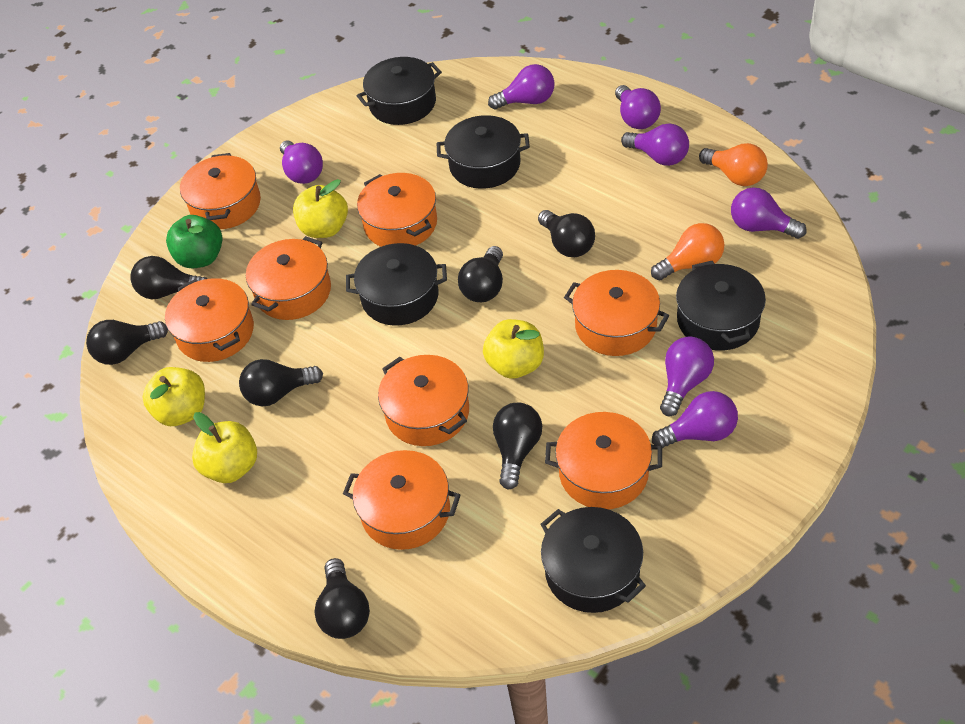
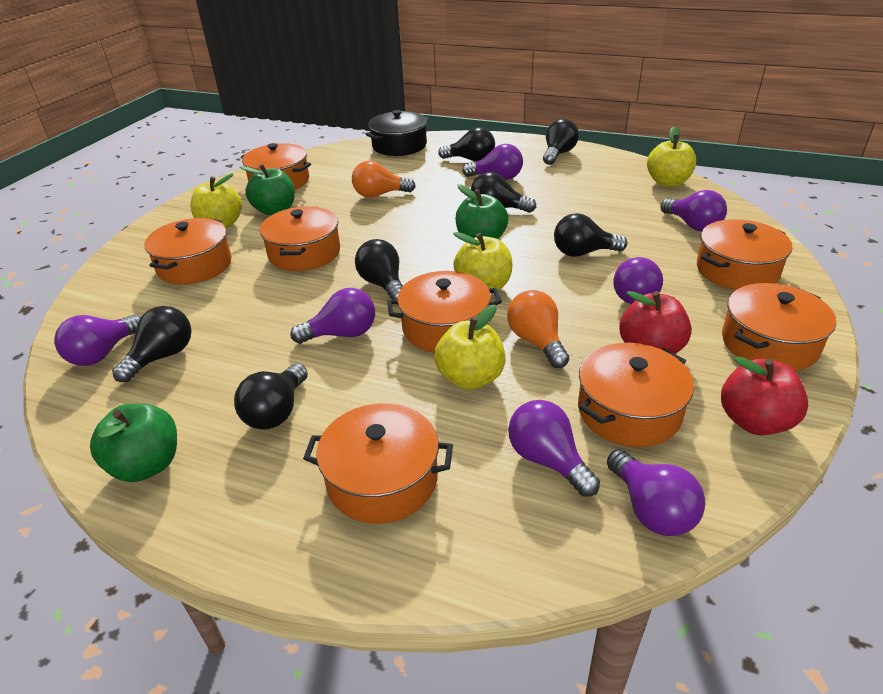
black pot: [346,243,447,326] [357,57,442,125] [437,115,530,189] [540,507,646,613] [676,261,766,351] = 5 -> [366,110,429,156] = 1
green apple: [166,215,223,268] = 1 -> [90,404,177,482] [240,164,295,216] [455,184,508,239] = 3
red apple: none = 0 -> [619,291,692,354] [721,357,809,435] = 2

